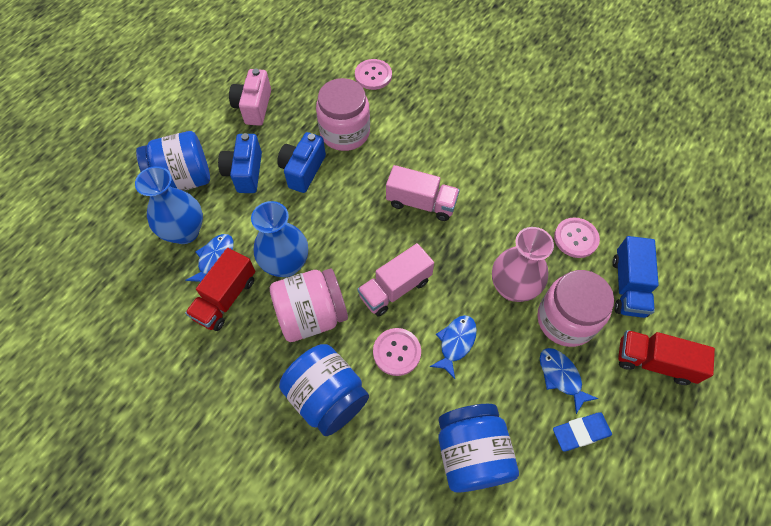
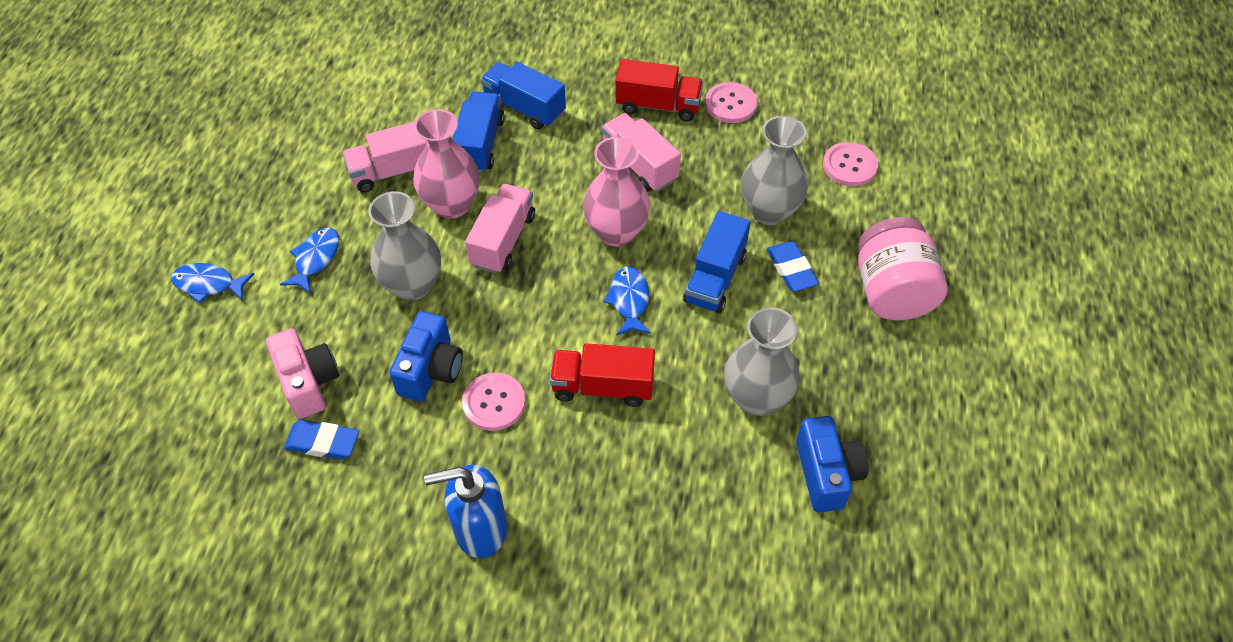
blue eraser: [553,412,612,452] = 1 -> [284,420,359,459] [767,241,819,292] = 2
blue jar: [136,131,210,191] [279,344,369,436] [438,404,519,493] = 3 -> none = 0
blue soap dispenser: none = 0 -> [424,465,507,558] = 1
blue truck: [613,236,659,318] = 1 -> [452,91,505,173] [480,62,566,130] [683,211,751,313] = 3
blue vase: [135,166,203,244] [251,201,308,277] = 2 -> none = 0
grey vase: none = 0 -> [368,191,441,301] [724,307,800,416] [741,116,808,225] = 3
pink jar: [270,269,348,342] [316,78,370,151] [537,270,614,347] = 3 -> [858,217,948,321] = 1
pink truck: [357,243,434,317] [386,165,460,221] = 2 -> [342,121,427,193] [465,184,535,274] [601,113,681,192] = 3
pink vase: [492,227,554,302] = 1 -> [413,109,480,219] [583,137,650,246] = 2

